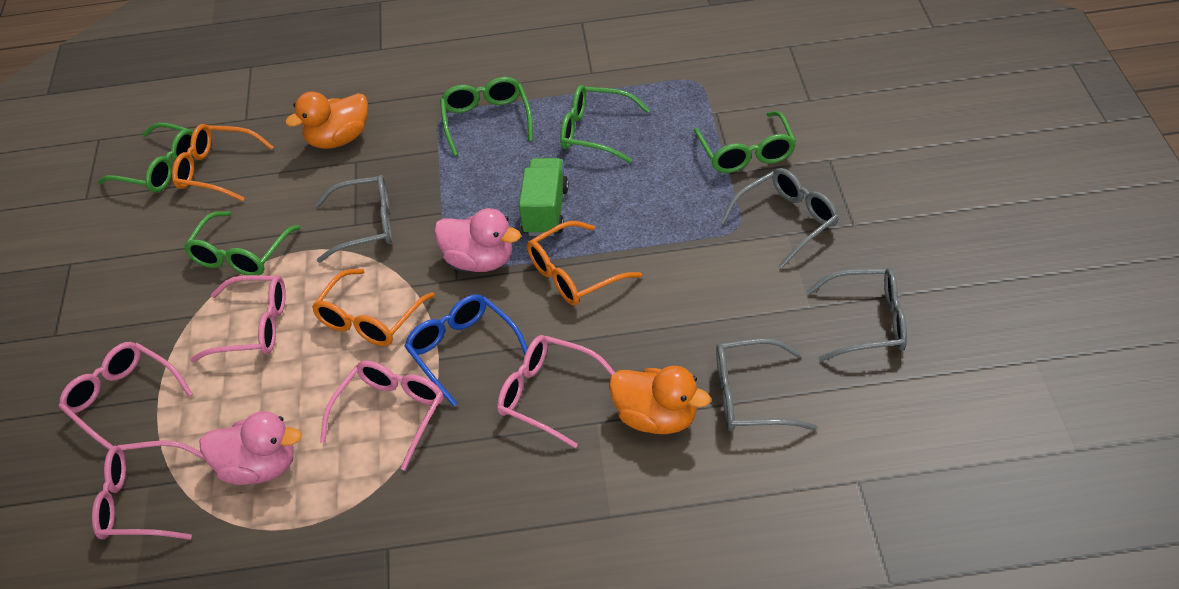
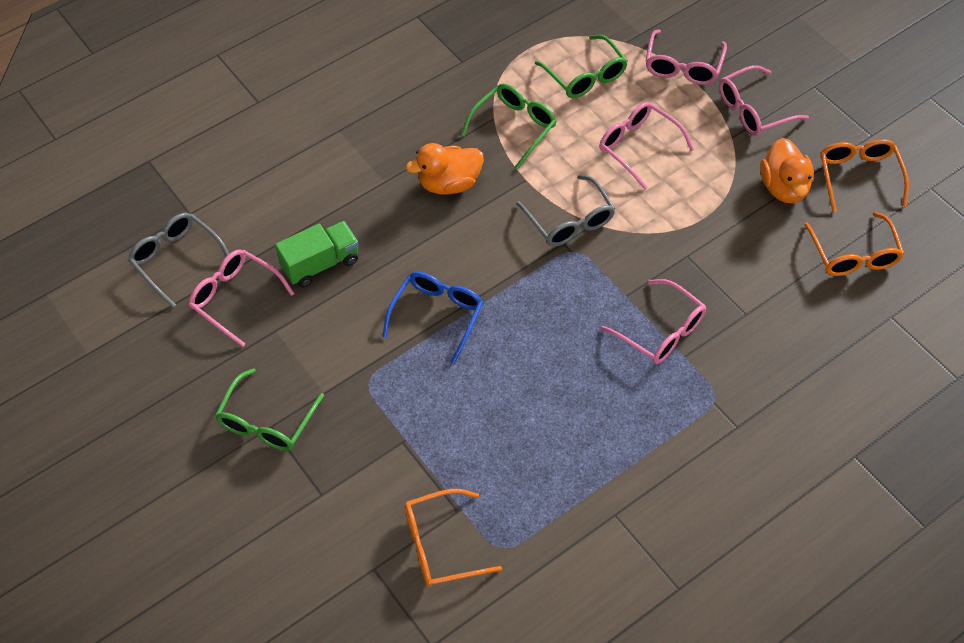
green glasses: [97,122,194,192] [184,211,301,275] [440,77,533,156] [560,85,650,163] [693,111,796,173] = 5 -> [215,368,324,451] [461,83,557,169] [535,35,628,98] = 3
grey glasses: [314,175,392,263] [716,338,818,431] [721,168,839,268] [807,268,907,362] = 4 -> [128,213,229,308] [517,175,616,246] = 2
pink duck: [200,411,302,485] [434,208,521,272] = 2 -> none = 0

